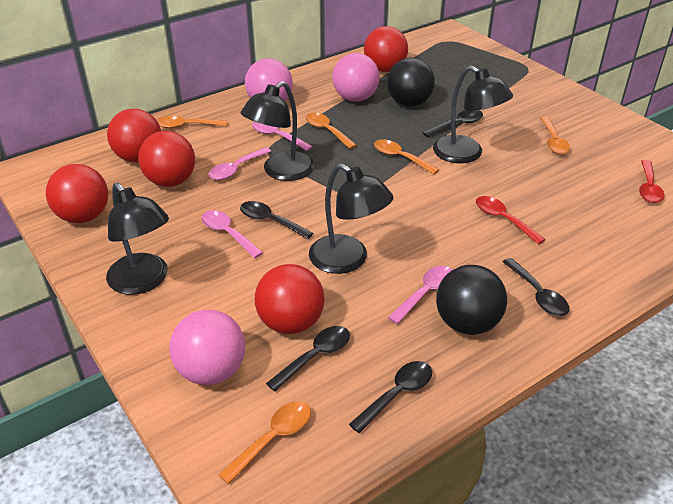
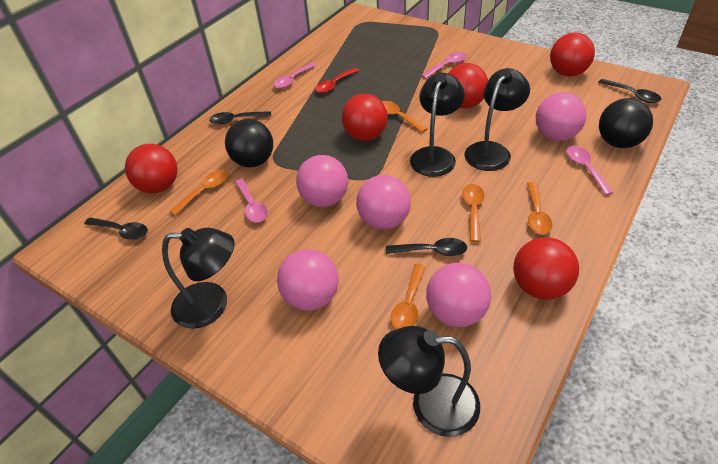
black spoon: [240,201,313,239] [266,326,350,392] [349,361,432,433] [423,110,483,137] [503,258,569,316] = 5 -> [84,217,148,240] [209,111,271,124] [386,238,467,256] [598,79,661,103] = 4
pink ball: [169,310,245,385] [245,58,293,101] [332,53,380,102] = 3 -> [277,249,339,311] [296,155,348,207] [356,175,411,230] [426,263,491,327] [536,92,586,141] = 5
red spoon: [476,196,546,245] [639,160,665,203] = 2 -> [315,67,359,93] = 1

